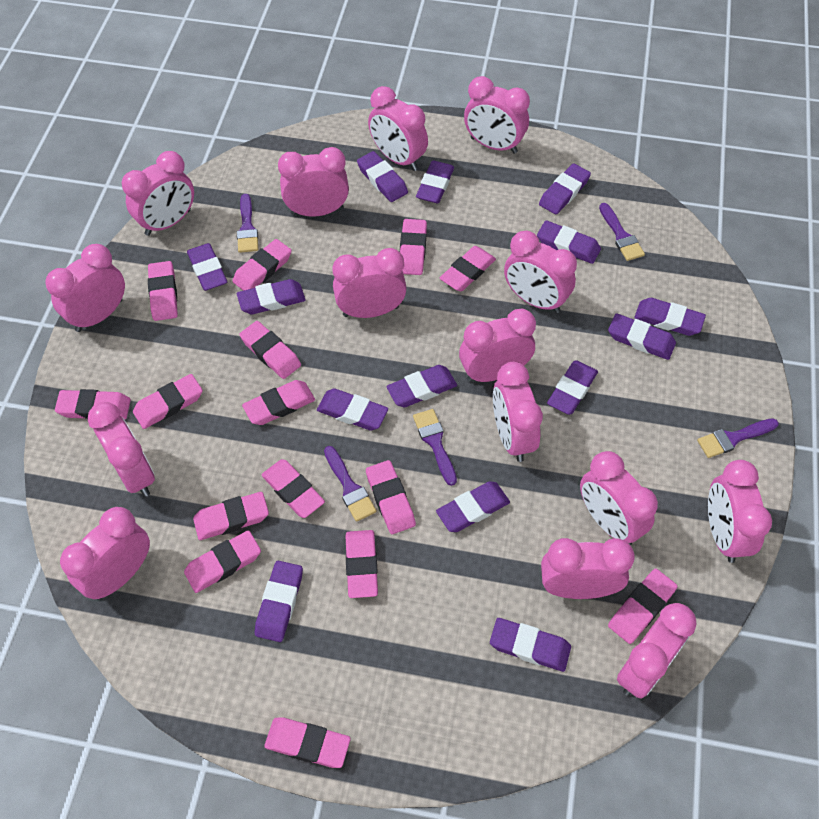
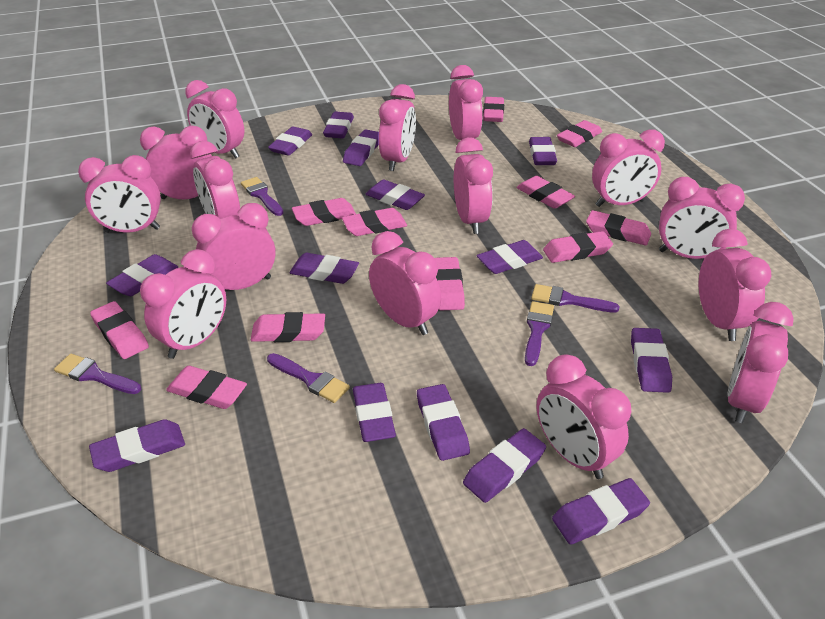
pink eraser: [55,389,131,420] [133,374,203,429] [148,261,178,321] [184,530,261,593] [193,492,269,540] [233,239,292,291] [239,321,301,379] [242,380,315,425] [261,459,325,518] [264,717,350,768] [346,530,378,598] [366,460,416,534] [400,219,427,275] [440,246,496,291] [608,568,678,644] = 15 -> [90,301,149,359] [166,366,247,409] [251,312,325,342] [292,198,356,226] [342,208,407,236] [435,257,465,310] [483,97,504,122] [517,176,575,209] [543,231,613,263] [557,120,602,147] [586,210,651,246] = 11

